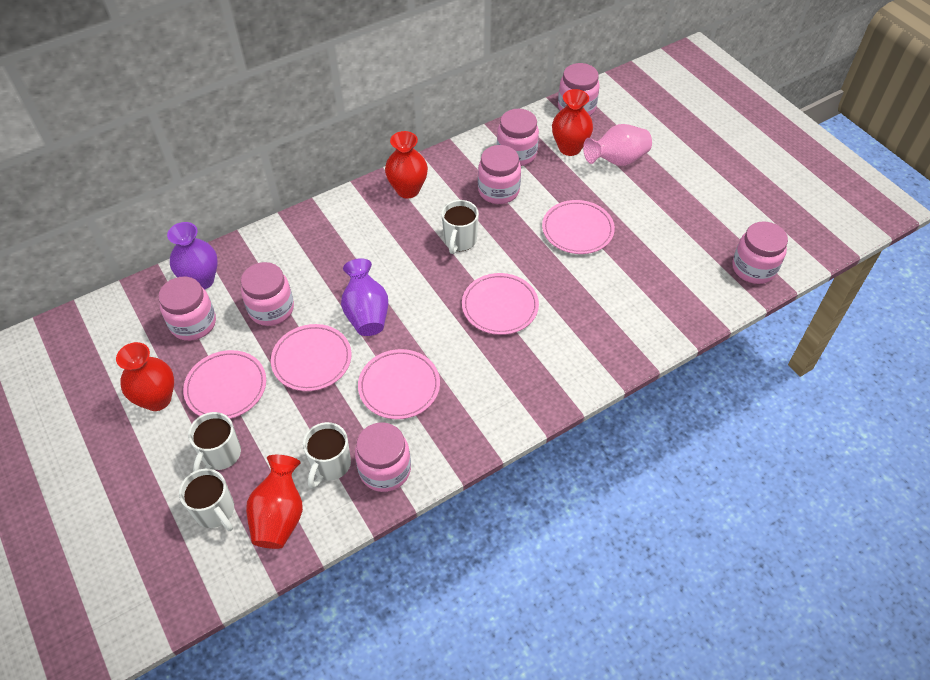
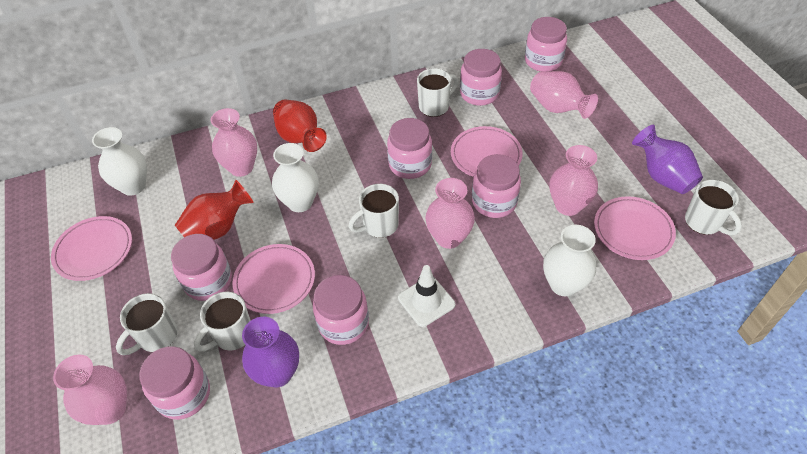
pink plate: [183,350,266,419] [271,324,351,391] [358,349,440,419] [462,273,539,335] [542,200,615,254] = 5 -> [51,216,132,281] [232,244,315,314] [451,126,523,177] [594,196,676,260] = 4
pink vase: [583,124,652,166] = 1 -> [53,355,127,425] [211,108,257,177] [425,178,475,249] [530,71,598,119] [550,145,598,216] = 5
red vase: [116,342,174,411] [246,455,303,549] [385,131,428,199] [552,89,593,156] = 4 -> [175,180,254,240] [273,100,327,152] = 2
white mug: [179,469,234,531] [188,412,241,472] [303,422,351,489] [441,200,479,254] = 4 -> [116,293,178,355] [194,292,251,351] [349,184,399,238] [417,68,459,117] [685,180,742,235] = 5
white traffic cone: none = 0 -> [398,265,455,327] = 1
white vase: none = 0 -> [92,127,147,196] [272,143,319,212] [543,225,596,296] = 3

